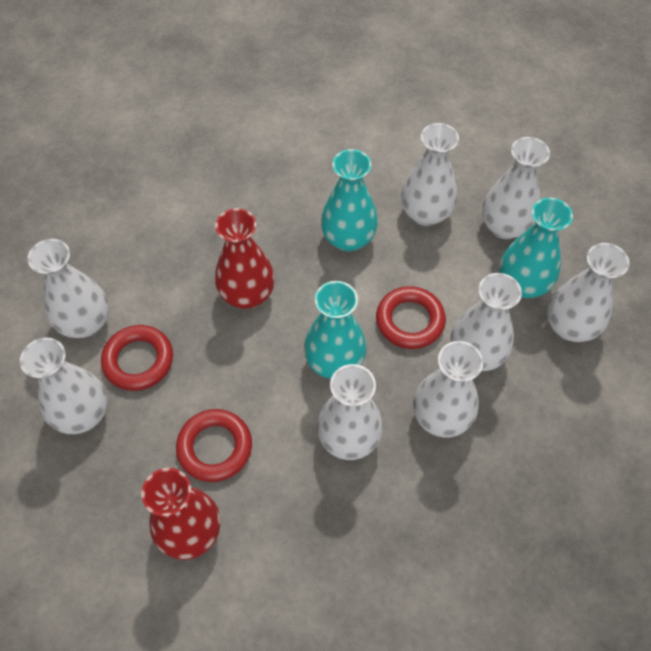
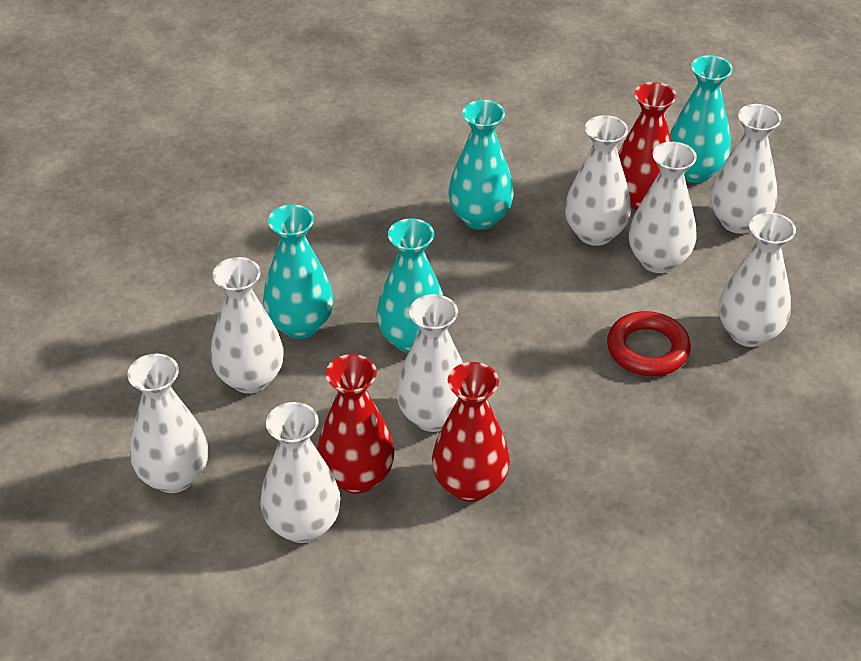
red ring: [101,325,173,391] [176,409,252,482] [376,286,446,349] = 3 -> [607,311,691,376] = 1
red vase: [141,468,220,560] [215,208,275,309] = 2 -> [317,354,394,494] [432,362,510,502] [618,82,677,210] = 3
turquoise vase: [304,281,367,379] [321,149,378,251] [499,198,573,298] = 3 -> [263,205,334,339] [376,218,444,353] [449,100,514,230] [670,55,733,183] = 4

